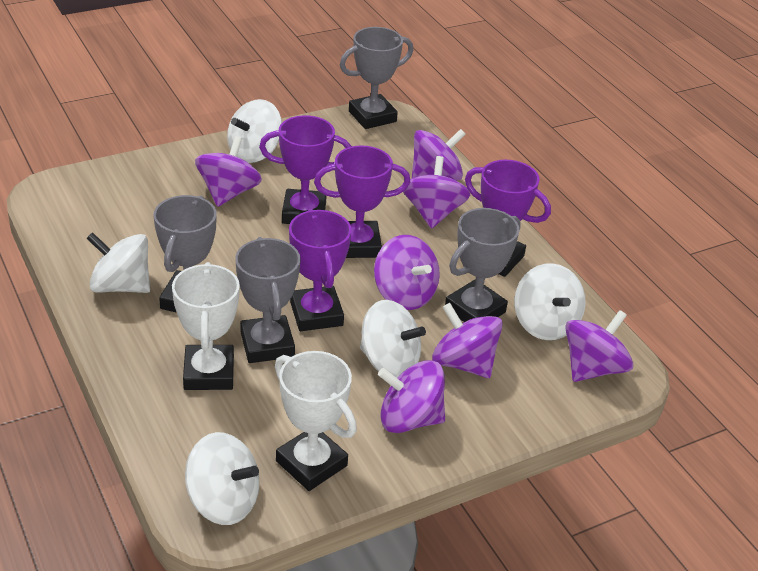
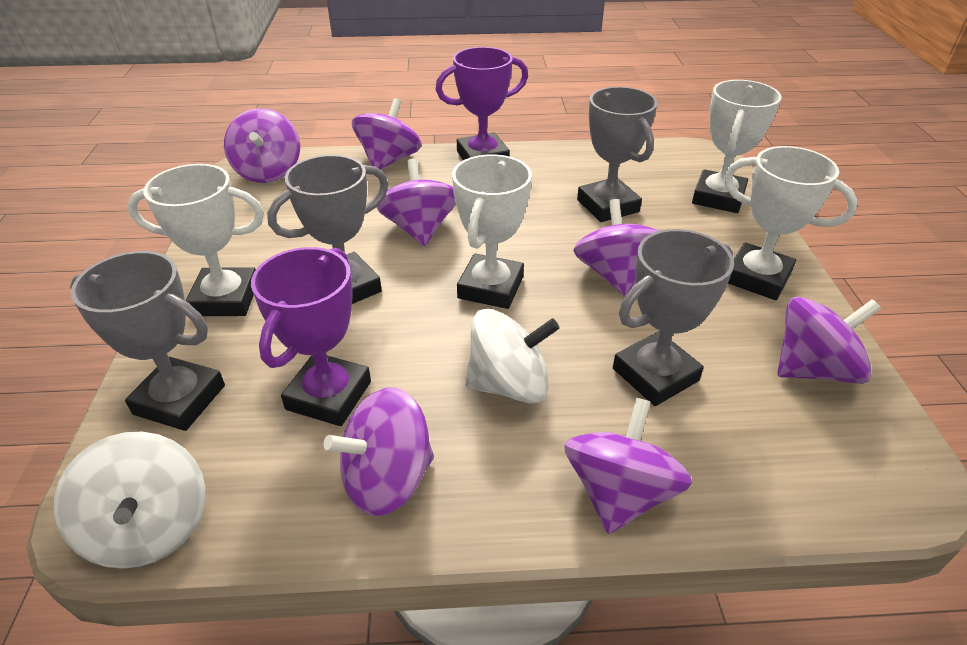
purple trophy: [259,115,352,224] [289,209,352,331] [314,145,410,258] [465,160,551,277] = 4 -> [251,247,371,426] [435,47,528,160] = 2
white spinning top: [86,232,150,293] [185,432,260,525] [227,99,282,163] [360,300,426,378] [514,263,586,340] = 5 -> [54,432,205,569] [465,309,560,404] = 2
white trophy: [172,262,240,390] [275,351,357,491] = 2 -> [127,164,264,316] [452,154,532,309] [692,80,782,213] [724,146,858,300] = 4

